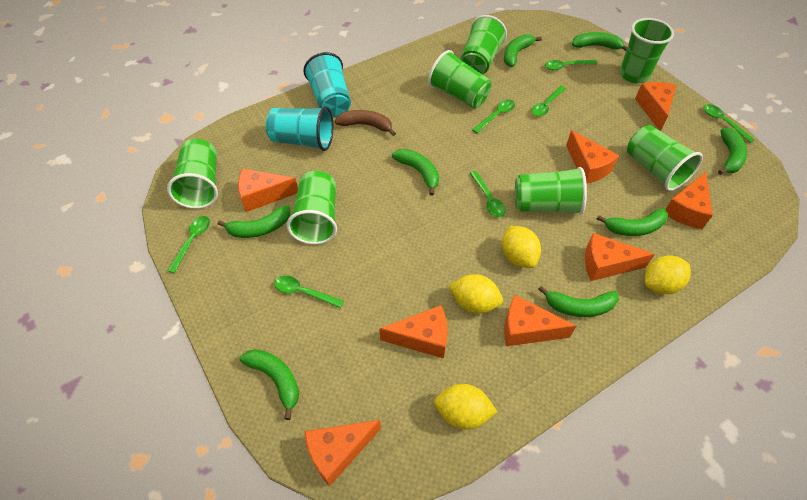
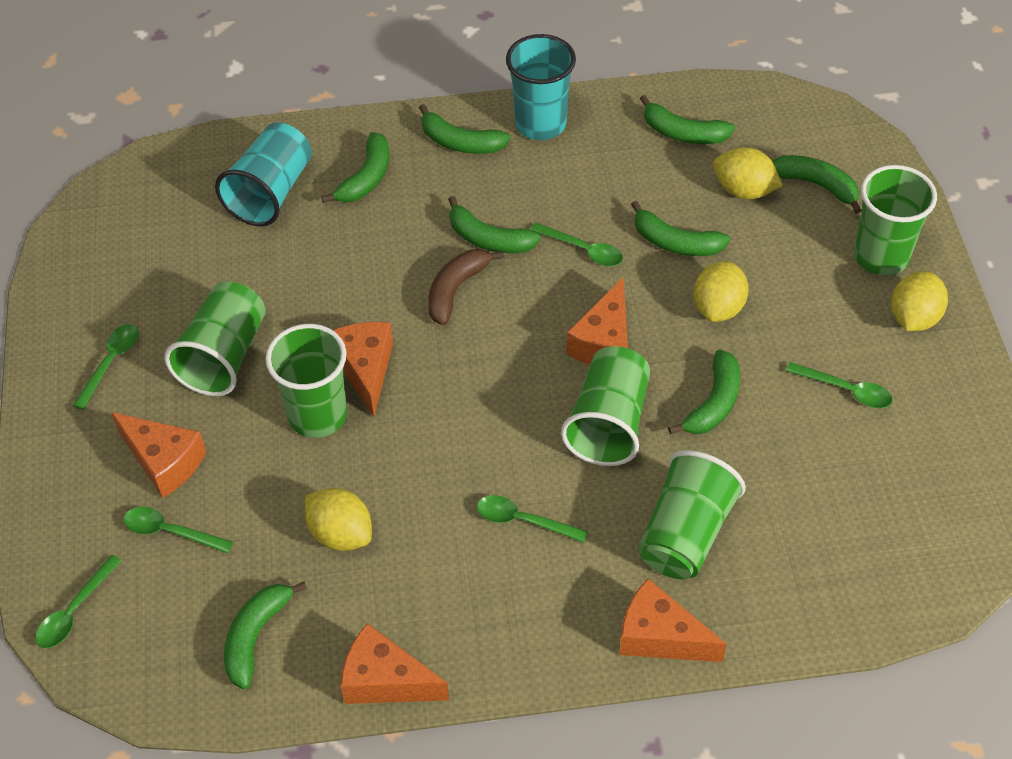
green cup: [167,139,218,209] [287,171,337,244] [428,50,492,108] [460,15,507,75] [515,167,587,215] [620,18,674,83] [627,125,703,191] = 7 -> [164,281,266,396] [265,324,347,438] [561,346,650,466] [638,450,746,580] [854,165,937,276] = 5
green spoon: [167,216,210,273] [274,276,344,308] [470,171,506,217] [472,100,515,133] [532,86,566,117] [545,60,597,70] [704,104,755,143] = 7 -> [35,555,122,648] [73,324,138,410] [124,507,233,553] [477,495,588,543] [530,222,623,266] [786,362,893,408] = 6
orange cheese: [238,168,298,212] [305,420,381,487] [379,305,448,359] [504,295,576,346] [566,130,619,183] [585,233,655,281] [635,82,676,131] [665,172,713,229] = 8 -> [111,412,206,498] [333,322,393,417] [340,623,449,704] [567,277,628,365] [619,578,727,662] = 5

